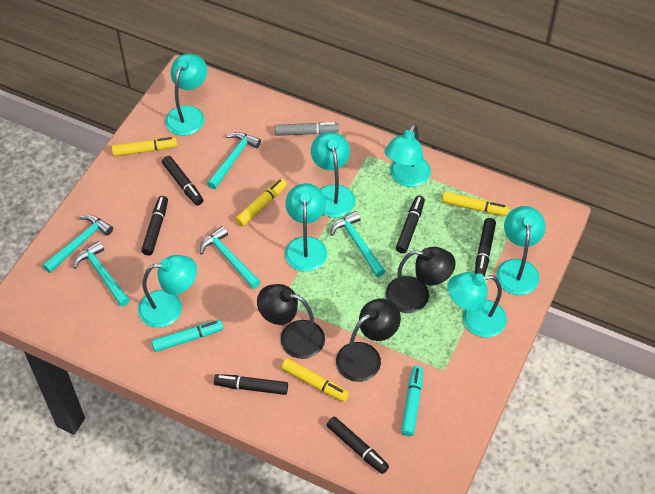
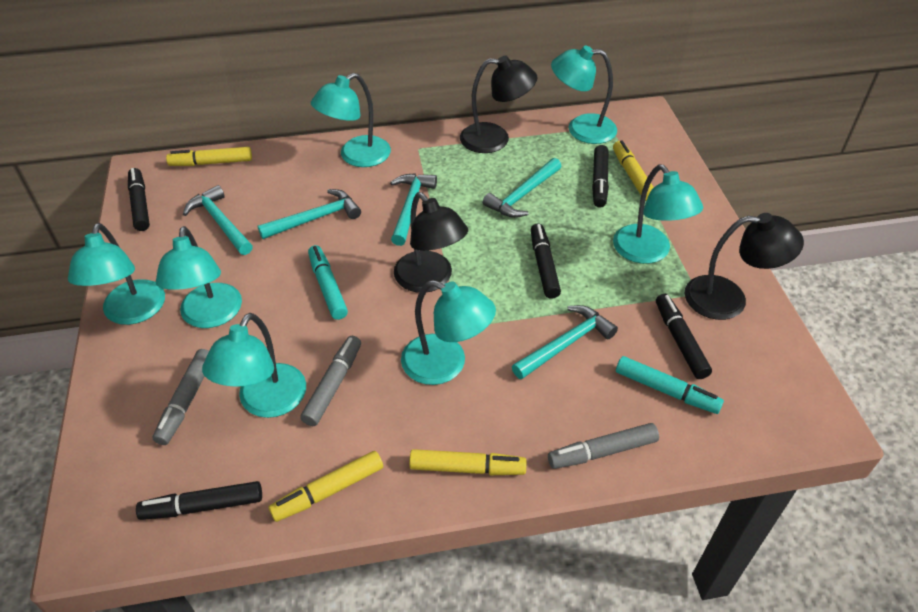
black marker: [141,196,168,255] [162,156,203,206] [214,374,288,395] [327,417,389,474] [396,196,425,253] [475,218,496,276] = 6 -> [128,168,150,231] [136,481,262,520] [531,223,561,299] [592,145,609,208] [656,294,712,379] = 5
grey marker: [275,122,339,136] = 1 -> [153,349,209,445] [300,336,361,426] [548,423,659,469] = 3

